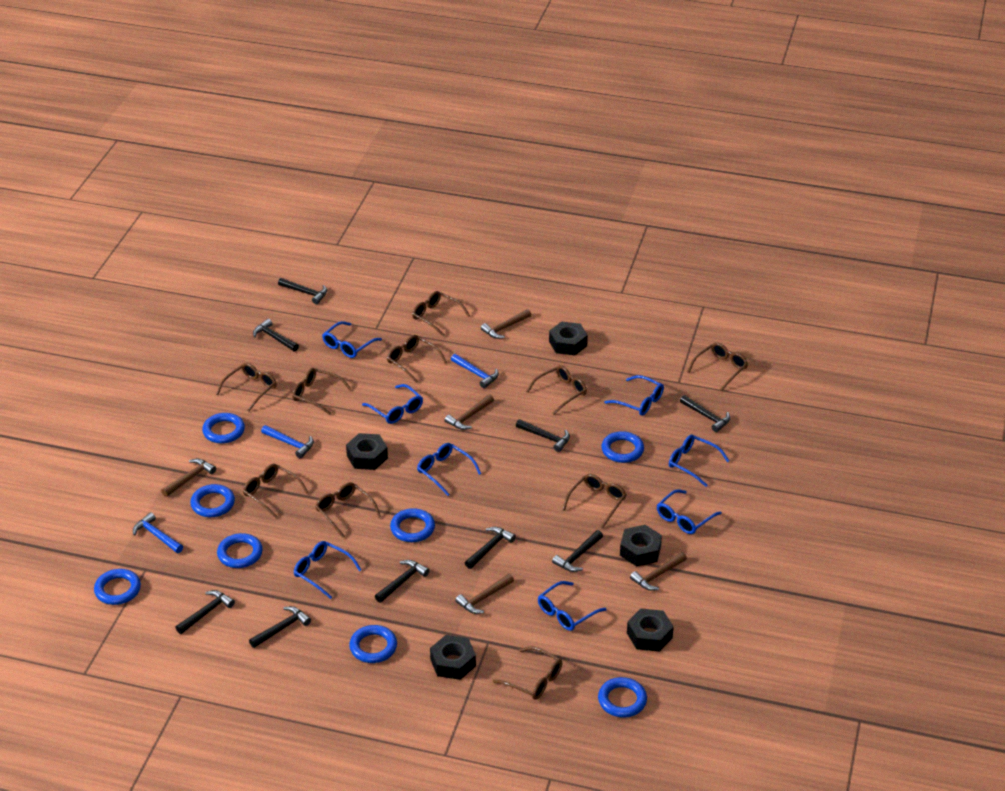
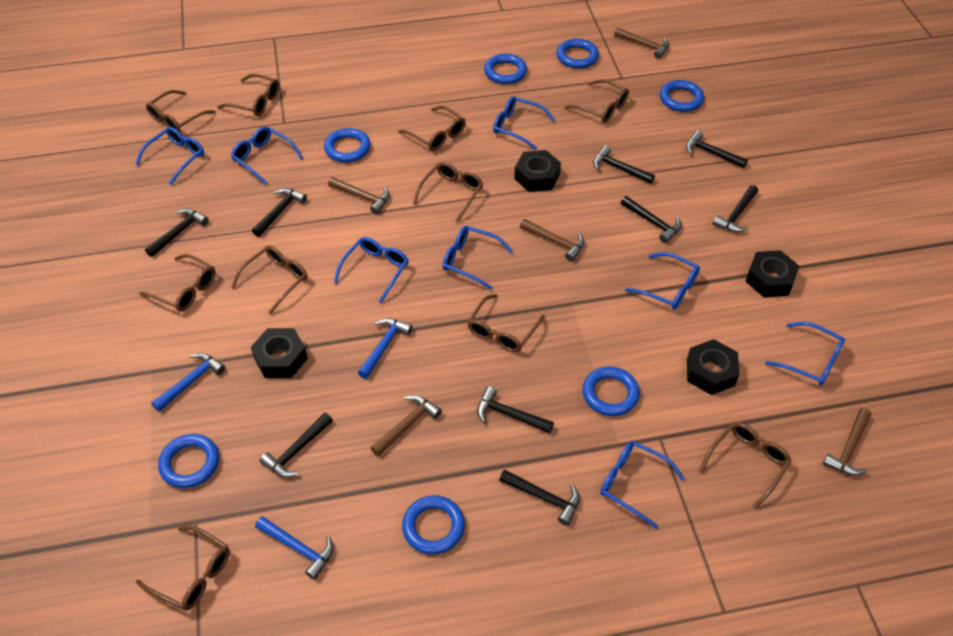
black nut: [346,433,388,470] [430,635,476,680] [549,321,588,355] [620,525,662,566] [627,608,674,652] = 5 -> [251,328,308,378] [514,150,561,192] [687,339,739,395] [745,250,799,297] = 4
blue ring: [94,569,141,605] [190,484,235,517] [202,413,245,444] [217,533,263,568] [349,625,397,663] [390,508,435,542] [598,677,647,718] [601,431,644,463] = 8 -> [158,434,219,488] [324,128,371,163] [402,495,465,555] [484,53,527,84] [556,39,599,69] [582,366,640,416] [660,80,704,112] = 7

